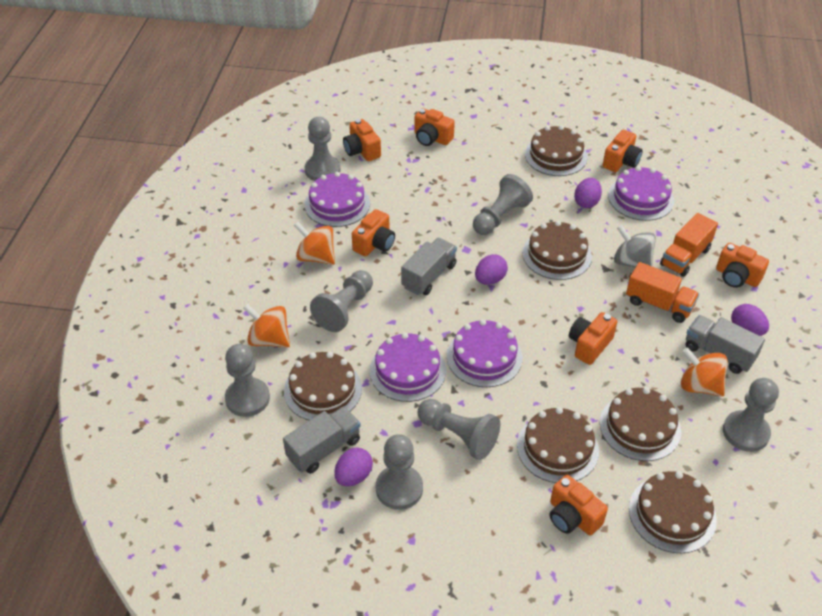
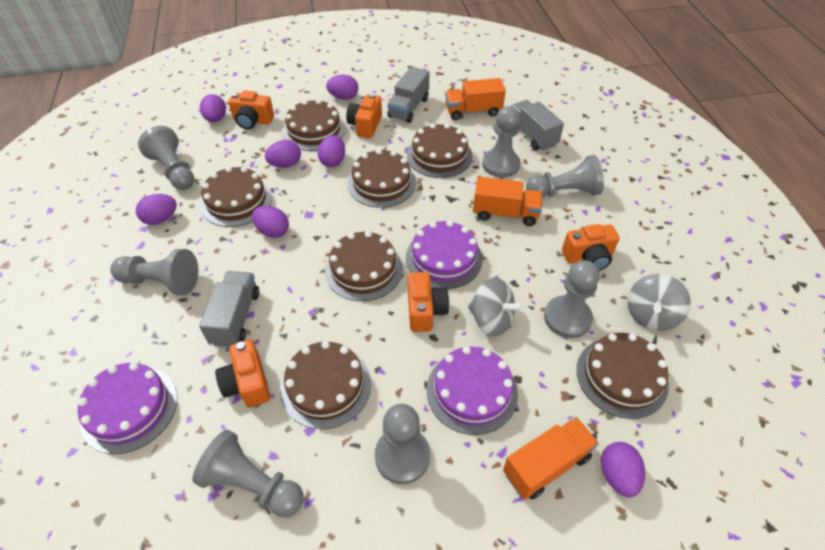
brown cake: [284,352,362,420] [517,407,599,483] [522,221,592,280] [525,125,588,176] [600,387,681,461] [629,471,717,553] = 6 -> [200,166,272,227] [280,341,371,429] [283,99,346,151] [325,231,403,301] [347,149,416,208] [407,123,472,178] [577,333,669,419] = 7
grey spinning top: [614,225,656,268] = 1 -> [468,278,524,336] [627,274,691,331] = 2
orange camera: [343,119,381,161] [352,209,395,257] [415,108,455,146] [550,475,608,536] [569,312,617,365] [603,130,643,172] [716,243,769,288] = 7 -> [215,339,270,408] [228,90,274,129] [346,93,382,138] [408,272,449,332] [562,224,619,271] = 5
orange spinning top: [243,304,290,348] [294,222,335,265] [681,348,728,397] = 3 -> none = 0
orange truck: [626,262,699,323] [660,213,718,277] = 2 -> [445,78,506,120] [473,177,543,226] [503,417,599,500] = 3
purple cake: [305,172,370,227] [369,332,446,402] [447,319,522,387] [608,166,674,221] = 4 -> [78,362,177,454] [406,220,483,289] [427,346,518,435] = 3
purple egg: [334,447,373,486] [475,254,508,285] [574,178,602,208] [731,304,769,336] = 4 -> [136,194,177,225] [200,94,226,122] [252,206,289,238] [265,140,301,168] [318,135,345,167] [326,75,358,100] [601,442,645,497] = 7

